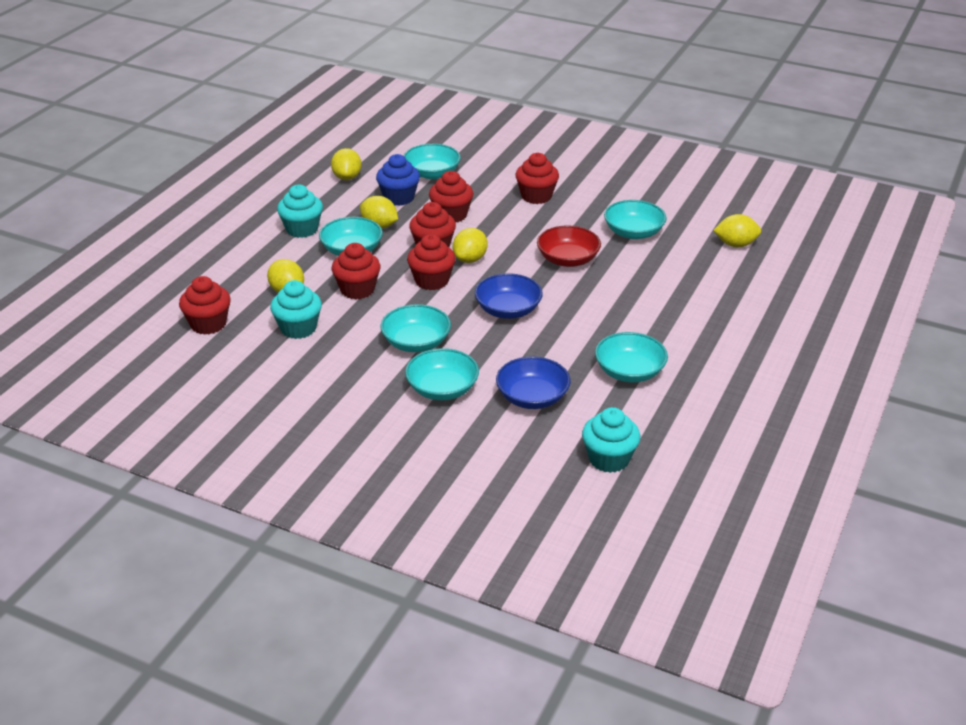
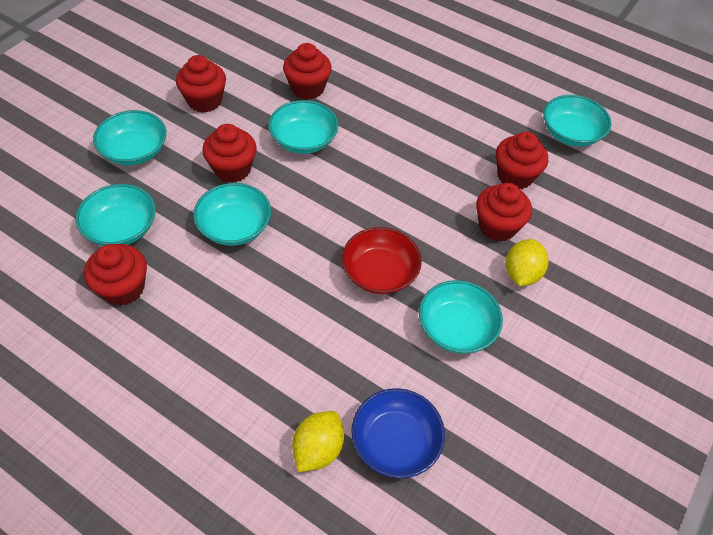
blue bowl: [475,273,543,319] [496,356,570,409] = 2 -> [351,388,445,478] = 1
blue cupcake: [376,154,420,206] = 1 -> none = 0
turquoise cupcake: [270,280,322,339] [277,185,323,238] [582,407,640,473] = 3 -> none = 0
yellow lemon: [267,259,304,293] [331,148,362,180] [360,196,398,228] [453,228,488,263] [713,214,761,248] = 5 -> [292,411,344,472] [506,239,548,286] = 2

